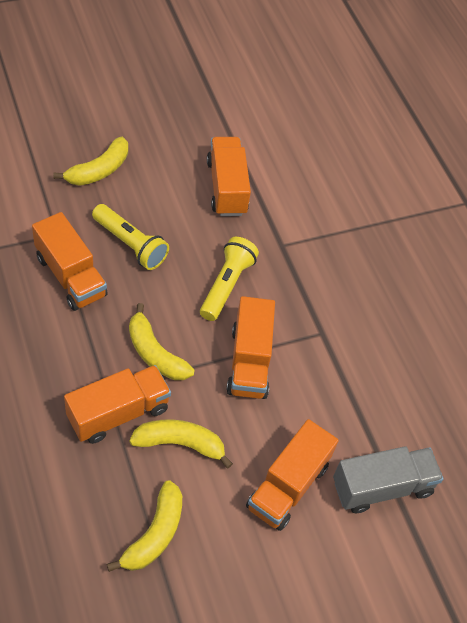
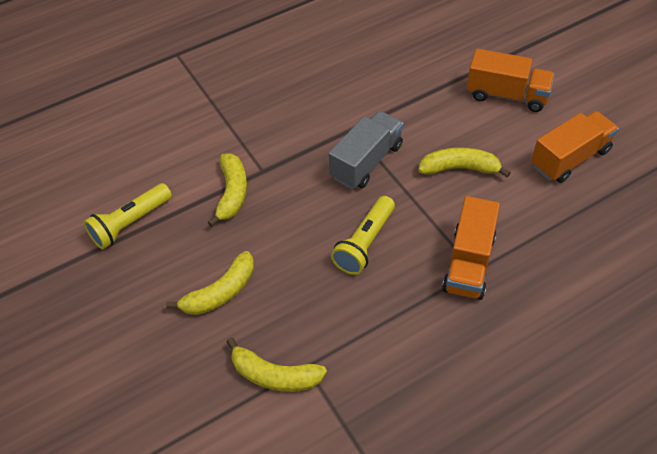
orange truck: [32,212,108,311] [64,365,171,444] [207,137,251,216] [226,296,275,399] [246,419,339,531] = 5 -> [442,196,500,300] [467,49,555,112] [531,111,619,183] = 3

